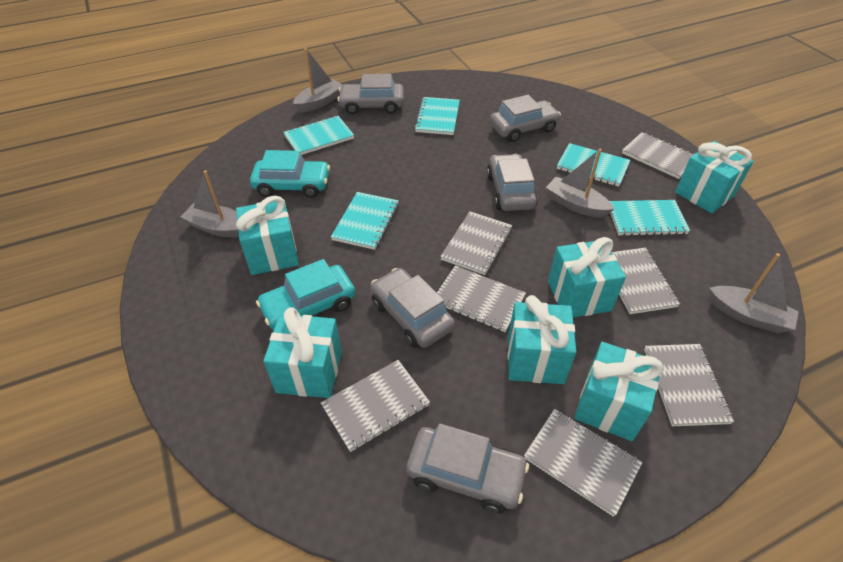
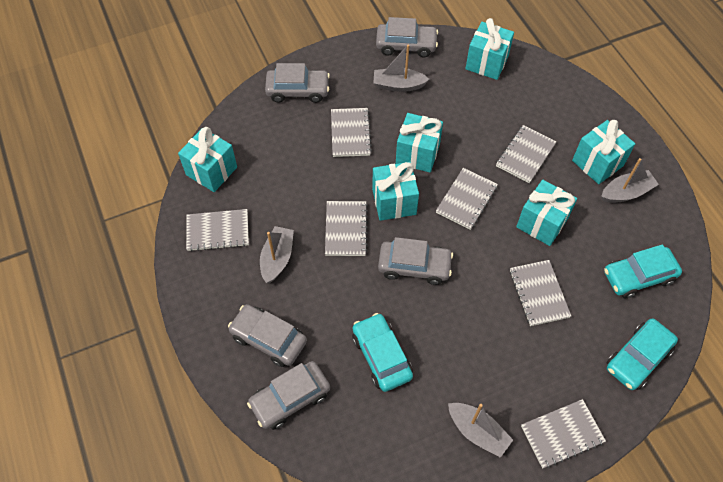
turquoise car: [250,150,330,198] [256,259,356,330] = 2 -> [352,313,413,392] [604,244,682,298] [606,318,678,390] = 3
turquoise notebook: [283,116,354,155] [331,192,399,250] [414,97,460,135] [557,143,630,187] [610,200,690,236] = 5 -> none = 0

